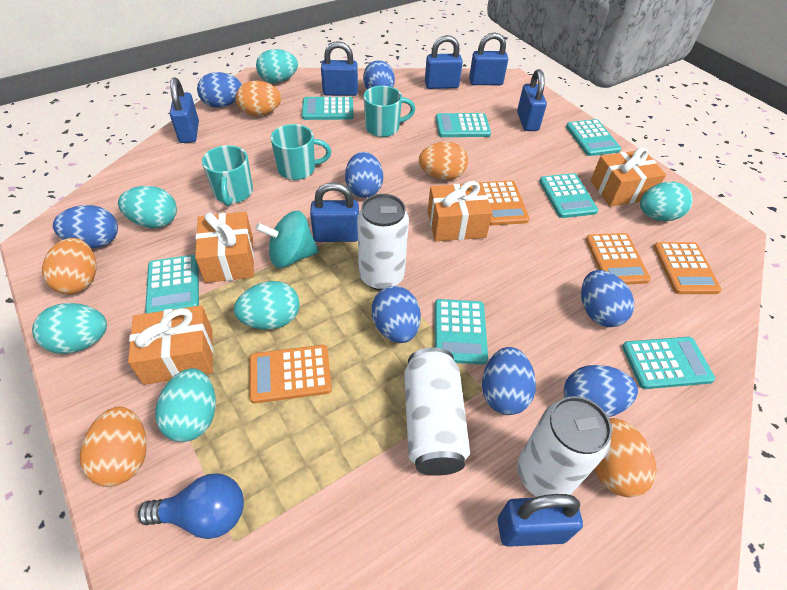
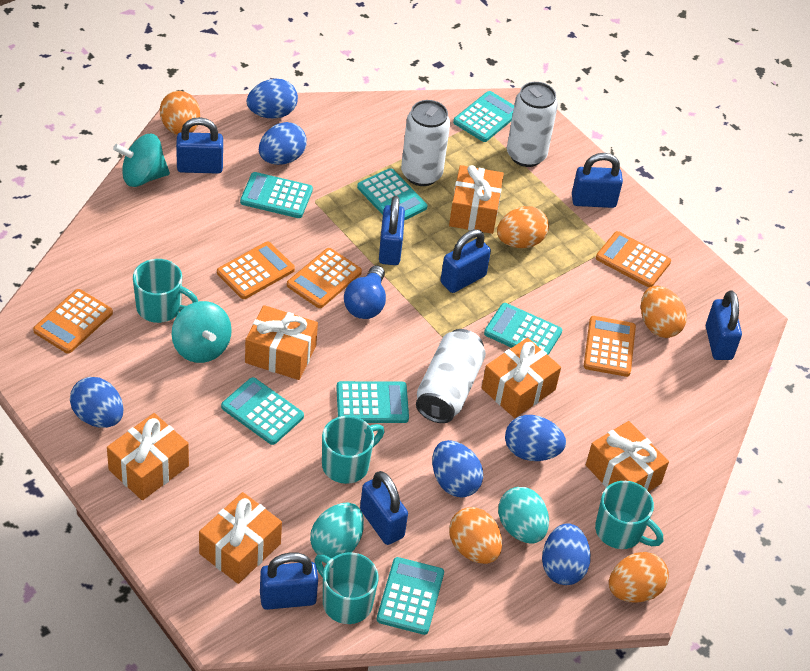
blue egg: [53,205,118,248] [197,72,242,108] [345,152,383,198] [363,60,395,89] [372,286,421,343] [482,347,536,415] [564,365,638,417] [581,270,634,327] = 8 -> [70,377,124,428] [247,79,298,118] [259,122,307,165] [432,440,483,498] [505,415,566,461] [542,523,591,585] = 6
orange calculator: [249,345,332,404] [478,181,530,226] [586,233,651,285] [654,242,722,294] = 4 -> [33,289,113,354] [217,242,295,299] [287,248,362,308] [584,316,636,377] [596,231,671,287] = 5
orange gift: [128,305,213,385] [195,212,254,283] [428,181,492,241] [590,147,666,206] = 4 -> [107,413,189,500] [199,492,282,584] [245,305,318,380] [449,165,504,234] [482,338,561,418] [586,421,669,492] = 6
turquoise egg: [32,303,107,354] [118,186,177,228] [155,368,216,442] [234,281,300,330] [256,49,298,83] [640,182,693,221] = 6 -> [310,503,364,559] [498,487,549,544] = 2
turquoise mug: [202,145,253,206] [271,124,332,180] [363,86,415,137] = 3 -> [133,259,198,323] [314,552,378,624] [322,416,384,484] [595,481,663,549] = 4
turquoise spinning top: [255,211,319,268] = 1 -> [113,134,170,187] [172,301,232,363] = 2

